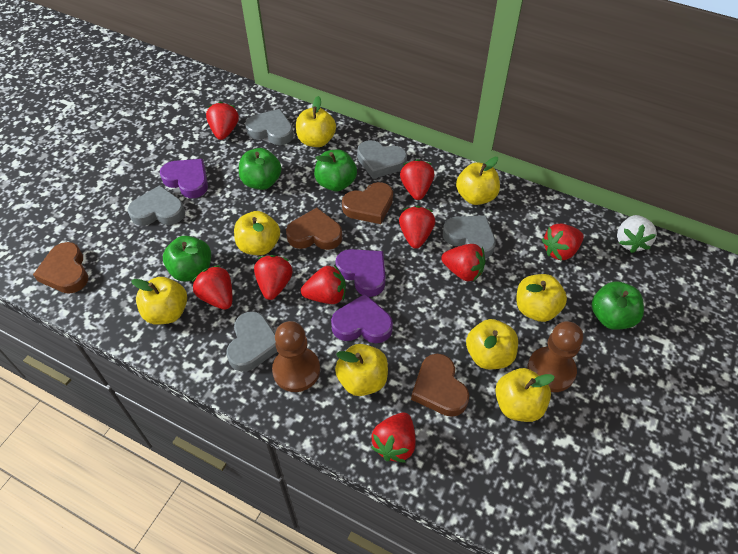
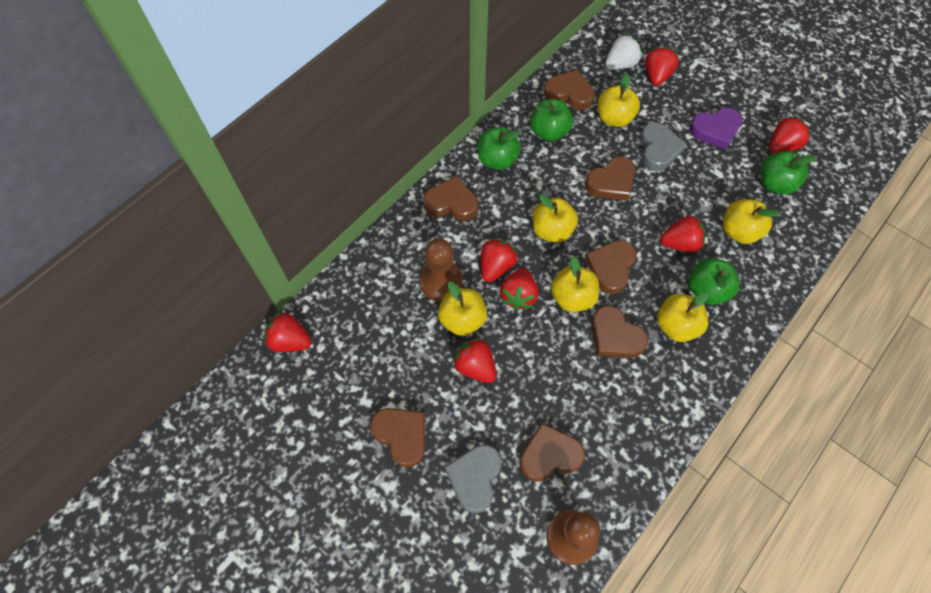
brown heart: [33,242,88,294] [286,208,342,250] [342,182,393,224] [411,354,469,417] = 4 -> [370,408,425,468] [424,176,478,221] [520,423,585,482] [544,70,595,110] [585,156,636,201] [585,240,637,294] [592,305,648,358] = 7
grey heart: [128,185,185,226] [226,311,277,372] [245,109,294,145] [357,140,407,179] [443,215,496,258] = 5 -> [445,444,502,513] [640,122,687,171] = 2
purple heart: [160,159,208,198] [331,294,393,343] [335,249,386,297] = 3 -> [689,108,743,150] = 1
red strawberry: [192,265,232,310] [206,102,239,140] [254,255,293,300] [301,265,346,304] [371,412,415,463] [399,206,435,249] [400,159,434,200] [441,244,485,282] [542,224,584,261] = 9 -> [264,312,312,352] [453,338,497,383] [481,238,517,282] [500,268,538,310] [646,47,679,86] [660,215,706,253] [769,116,811,153] = 7
yellow apple: [131,277,187,324] [234,211,280,255] [296,96,336,147] [335,344,388,396] [456,157,500,205] [466,319,518,369] [495,368,555,422] [516,274,567,322] = 8 -> [438,282,487,336] [532,194,578,243] [551,256,599,312] [598,74,640,127] [657,291,709,342] [723,199,780,244] = 6

